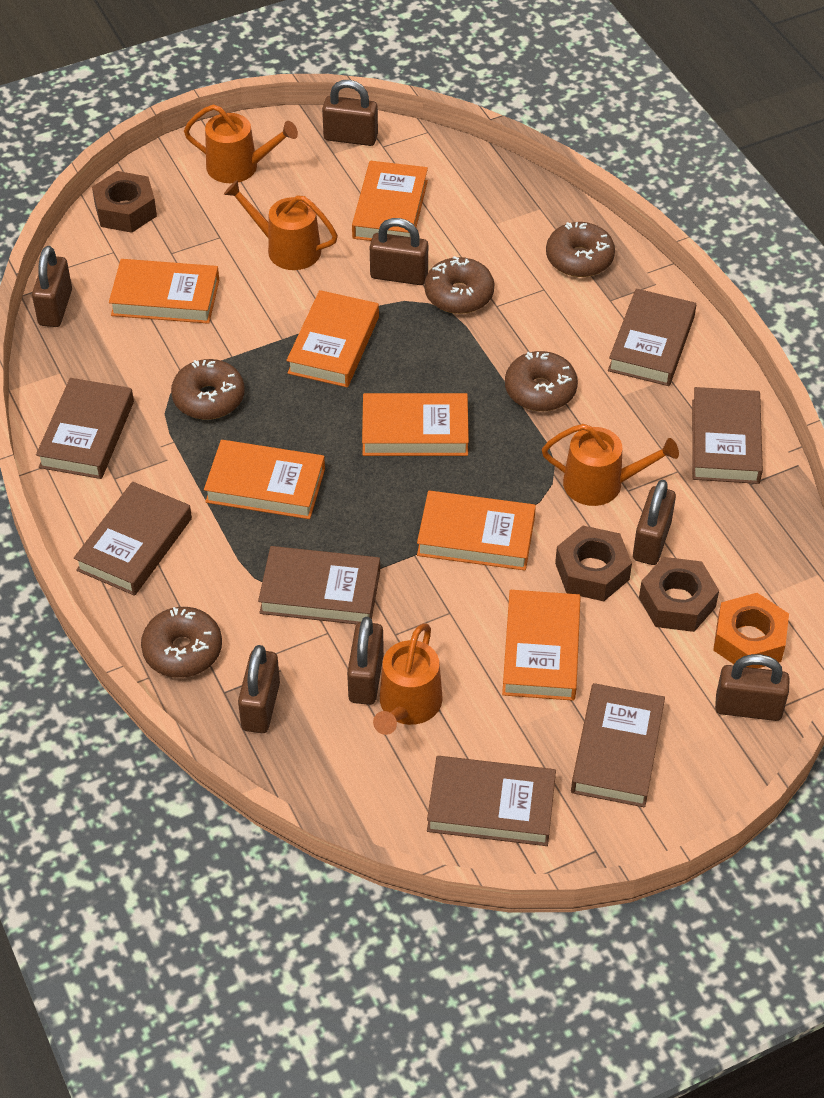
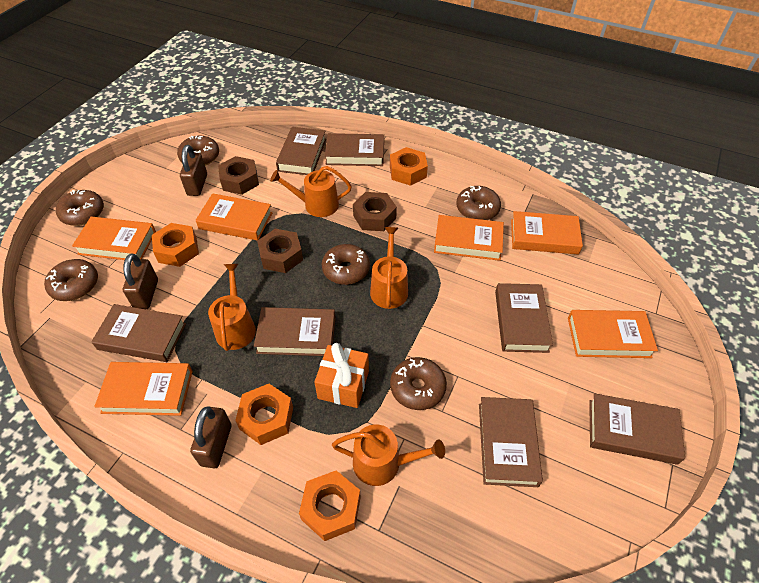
brown donut: [141,607,222,678] [171,359,245,420] [424,256,494,314] [505,351,578,411] [546,222,615,277] = 5 -> [44,259,98,301] [56,190,104,226] [177,135,219,166] [322,244,370,285] [390,357,447,410] [456,186,501,220] = 6
brown padlock: [32,246,72,327] [238,645,280,733] [322,80,378,146] [347,617,384,705] [370,218,428,285] [633,480,676,565] [715,654,790,721] = 7 -> [123,254,158,309] [180,145,207,196] [190,406,232,469] = 3
orange book: [109,259,219,324] [204,440,325,519] [286,290,379,387] [352,161,428,241] [362,393,469,456] [417,491,536,570] [502,590,581,701] = 7 -> [72,217,156,260] [94,362,193,416] [195,193,272,240] [434,215,504,261] [511,211,583,254] [568,310,658,358] = 6
orange gift: none = 0 -> [314,343,369,408] = 1
orange nut: [713,593,789,668] = 1 -> [152,223,199,267] [235,384,293,445] [299,470,361,541] [390,147,428,186] = 4

